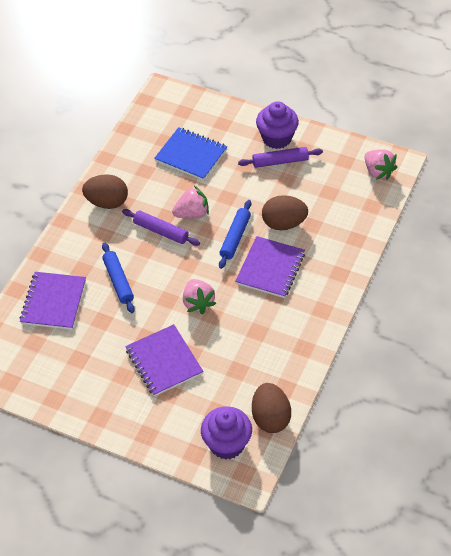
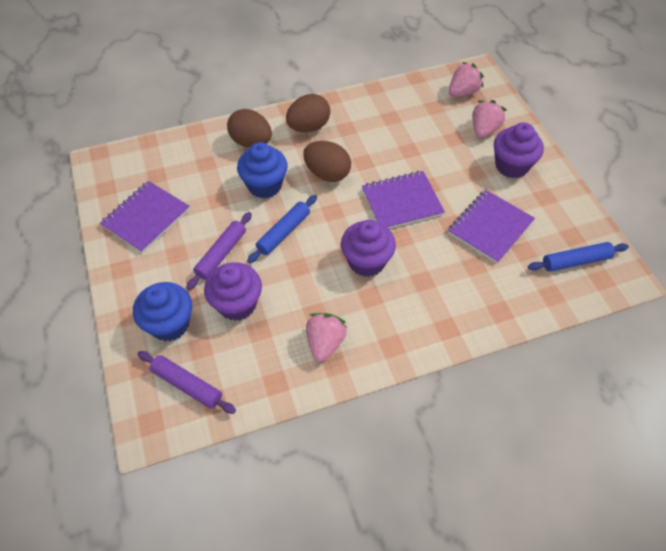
blue cupcake: none = 0 -> [133,282,192,341] [237,142,288,198] = 2
blue notebook: [154,127,227,181] = 1 -> none = 0
purple cupcake: [201,406,252,460] [256,101,299,149] = 2 -> [204,262,262,321] [341,220,396,277] [494,122,544,178] = 3

